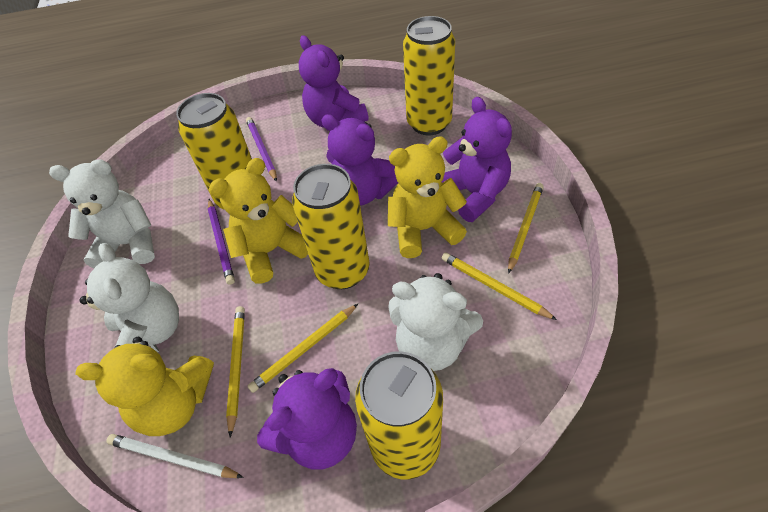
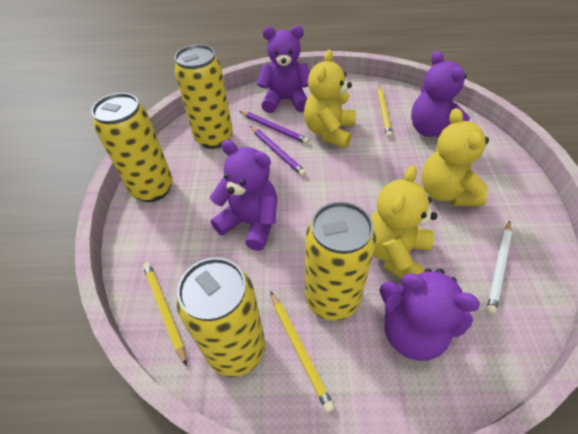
white teddy bear: [49,159,155,268] [80,243,179,353] [388,273,483,371] = 3 -> none = 0
yellow pencil: [226,306,245,437] [248,304,358,393] [442,252,557,320] [508,183,544,274] = 4 -> [143,263,187,366] [270,291,335,412] [377,84,392,138] = 3

